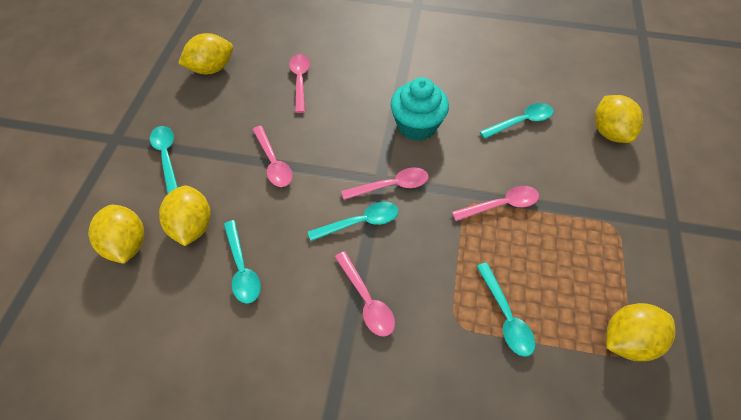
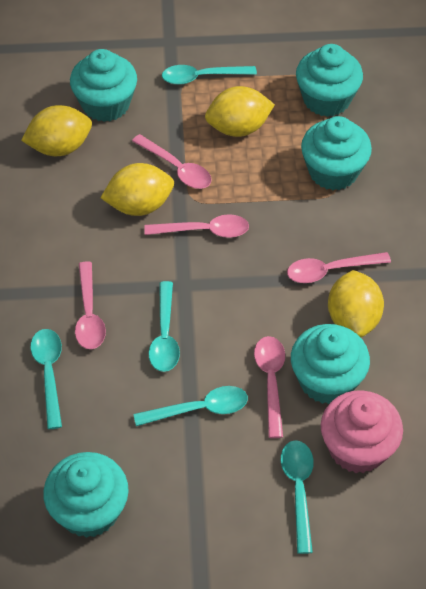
pink cupcake: none = 0 -> [321,390,403,473] = 1
turquoise cupcake: [391,77,449,141] = 1 -> [43,452,129,538] [70,49,137,122] [291,324,370,404] [296,44,363,117] [301,116,372,190] = 5
yellow lemon: [88,205,145,264] [159,186,211,246] [178,33,233,74] [595,95,643,143] [606,303,676,361] = 5 -> [21,105,92,156] [101,163,174,216] [205,86,275,137] [328,270,384,338] = 4

